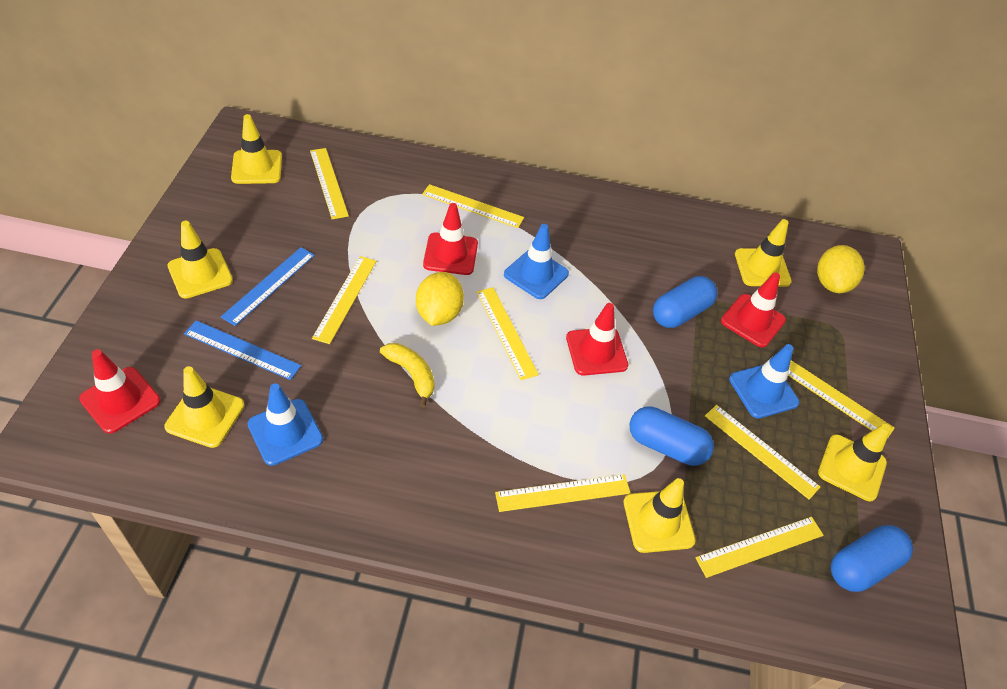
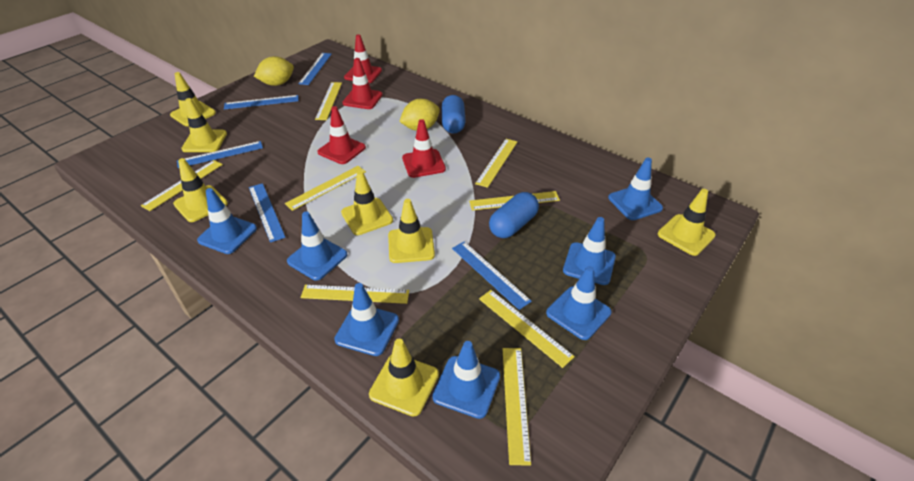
blue capsule: [630,406,714,466] [653,276,717,328] [831,525,913,592] = 3 -> [442,95,466,134] [489,192,539,238] = 2
blue ruler: [184,320,301,380] [221,247,315,326] = 2 -> [177,141,263,168] [224,95,299,110] [249,183,286,243] [298,53,332,85] [452,242,532,310] = 5
blue traffic cone: [247,383,323,466] [504,224,569,299] [729,344,799,419] = 3 -> [197,188,257,254] [287,211,347,280] [334,283,399,356] [432,341,500,419] [546,266,612,340] [563,217,616,285] [608,157,663,220] = 7
yellow banana: [380,343,434,408] = 1 -> none = 0
yellow traffic cone: [164,366,245,448] [168,221,233,299] [231,114,282,184] [624,478,696,553] [735,219,792,287] [818,424,891,501] = 6 -> [170,72,216,126] [173,158,228,222] [181,98,227,152] [341,171,393,235] [369,339,439,417] [388,199,435,263] [658,189,716,256] = 7

